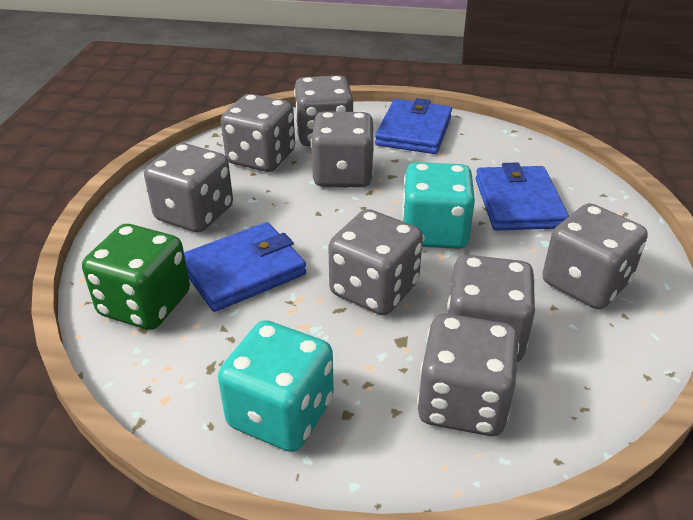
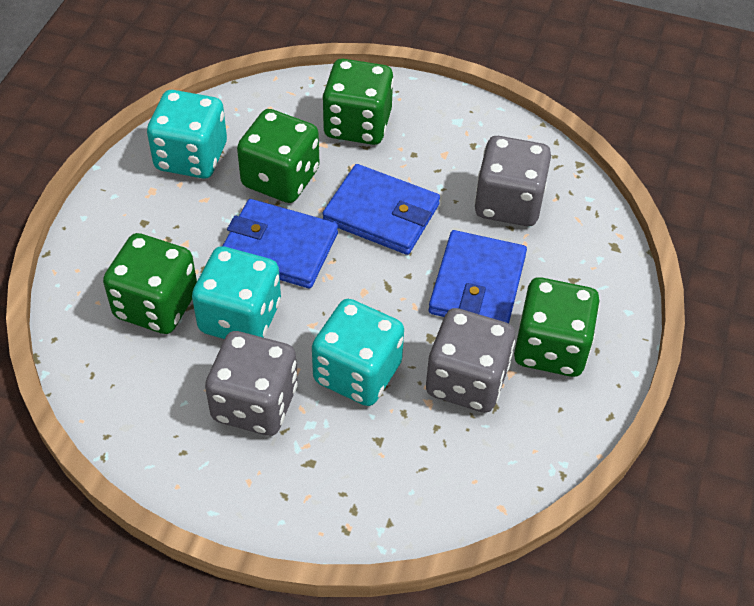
green dice: [82,224,190,330] = 1 -> [103,233,197,334] [237,109,319,203] [322,59,394,145] [514,277,600,377] = 4
grey dice: [144,143,233,232] [221,94,295,172] [294,75,353,146] [311,111,374,187] [328,209,423,315] [417,313,519,436] [447,255,536,362] [542,203,648,309] = 8 -> [205,331,298,436] [426,308,515,413] [474,136,551,226] = 3
turquoise dice: [218,320,334,452] [402,162,475,249] = 2 -> [147,90,227,179] [192,246,281,339] [312,299,404,406] = 3

